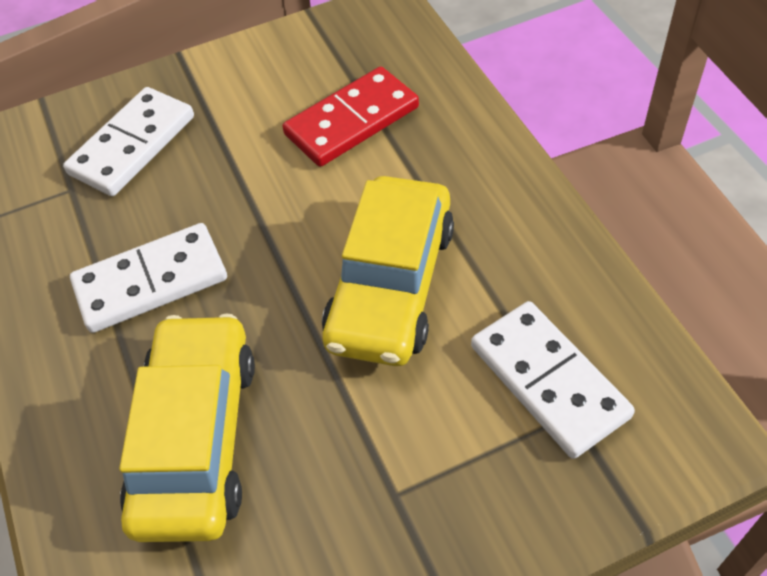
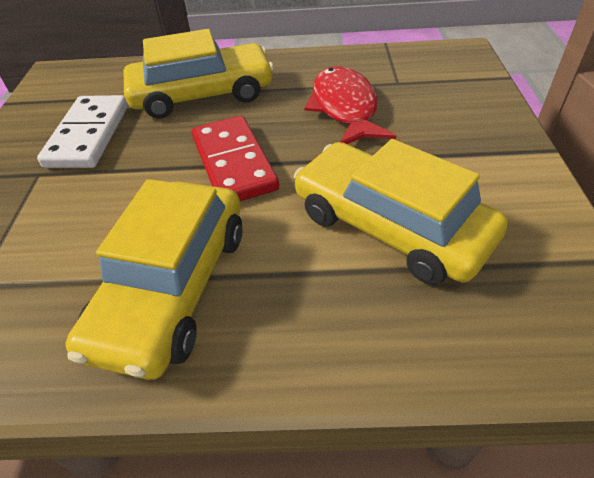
red fish: none = 0 -> [304,66,396,144] = 1
white domino: [63,87,194,196] [70,223,227,333] [471,301,635,459] = 3 -> [37,95,128,168] = 1
yellow car: [119,313,255,542] [322,176,454,366] = 2 -> [65,179,243,380] [124,29,274,119] [294,139,508,285] = 3

